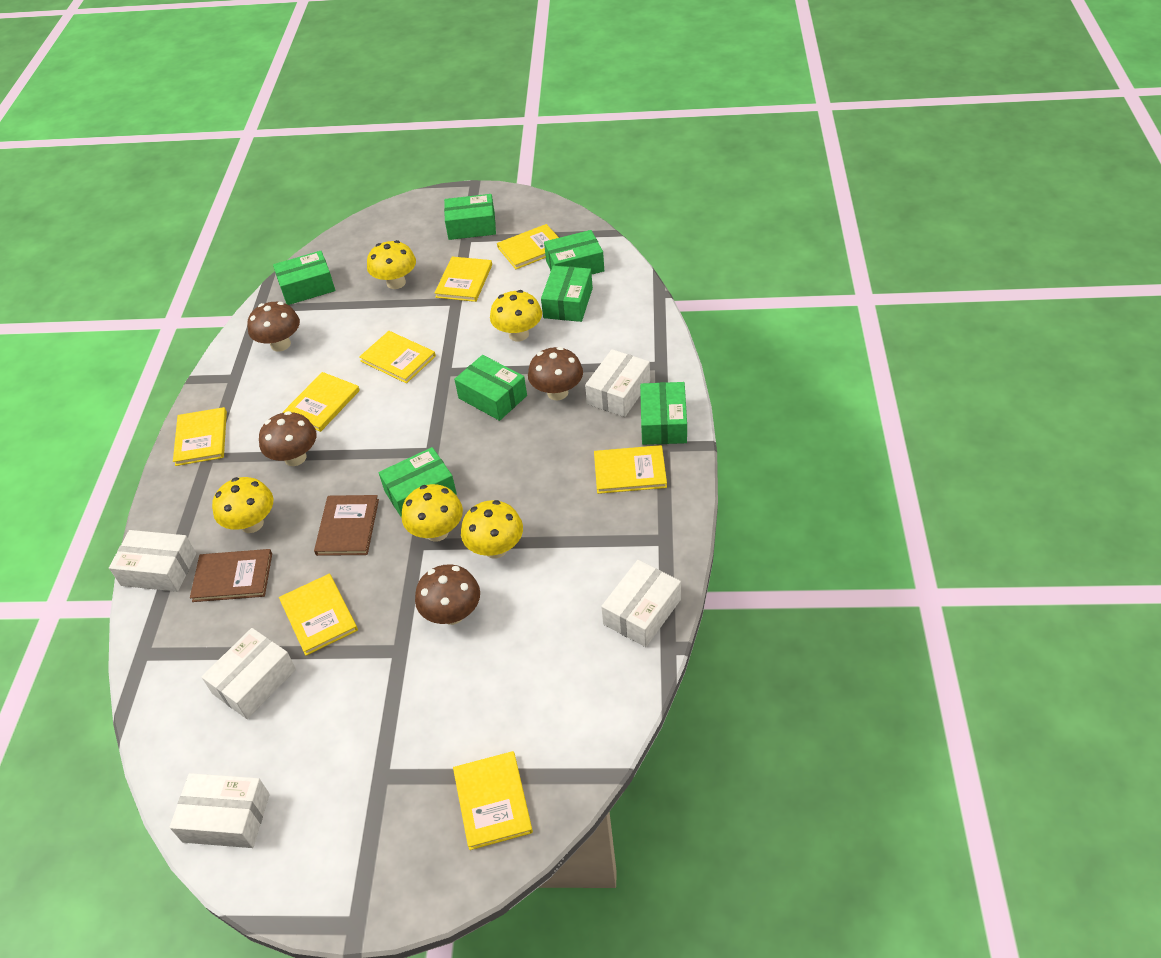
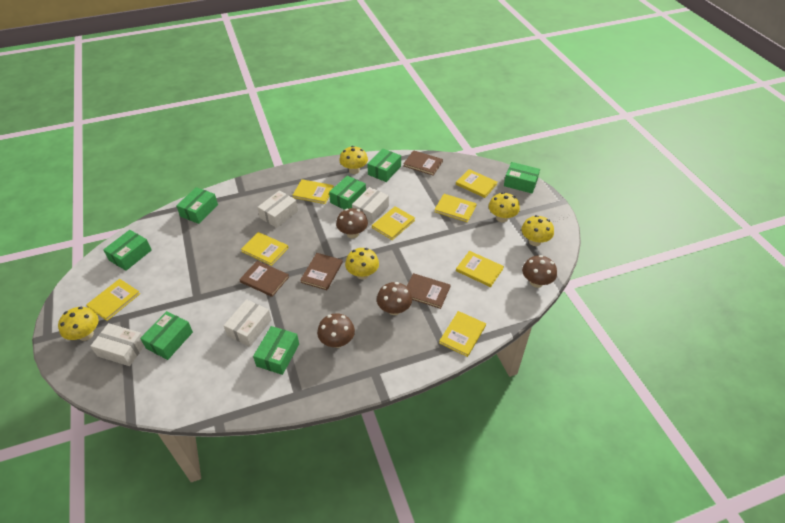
brown book: [190,549,272,602] [314,495,379,556] = 2 -> [239,261,289,297] [300,253,343,290] [403,150,443,175] [406,273,450,309] = 4
white box: [109,530,196,592] [169,773,270,848] [201,628,296,719] [585,349,650,417] [601,560,681,647] = 5 -> [90,323,144,366] [224,299,272,347] [257,190,298,228] [352,187,389,224] = 4

